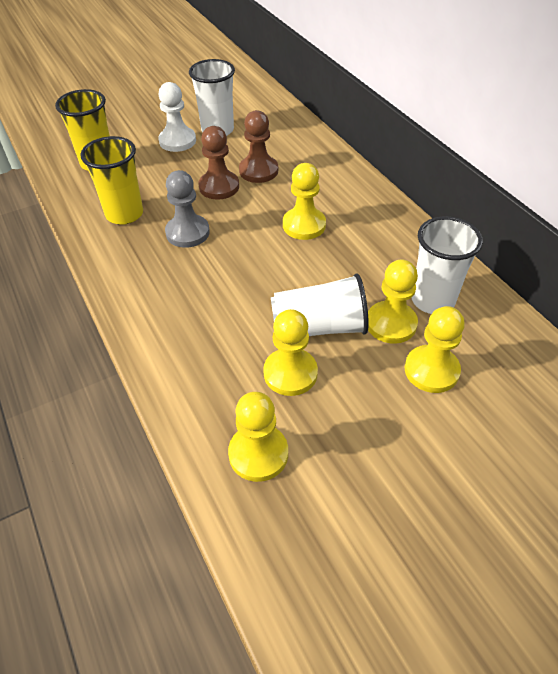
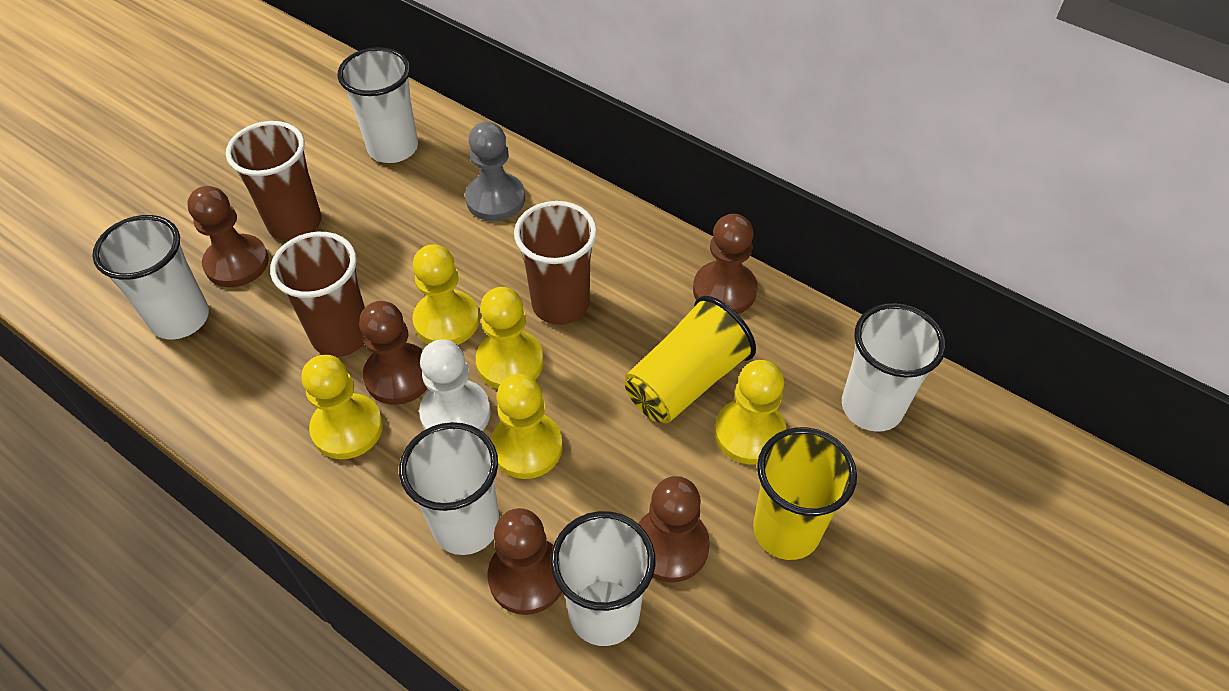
brown cup: none = 0 -> [226,121,322,241] [270,232,365,357] [514,201,597,325] = 3
brown pawn: [198,126,239,200] [239,110,278,183] = 2 -> [187,186,269,287] [359,301,428,405] [487,508,562,615] [638,476,710,582] [693,214,758,314] = 5
white cup: [189,59,235,136] [271,273,369,336] [412,216,483,314] = 3 -> [92,215,209,339] [337,47,418,163] [399,422,499,555] [551,511,655,646] [842,303,946,432] = 5

